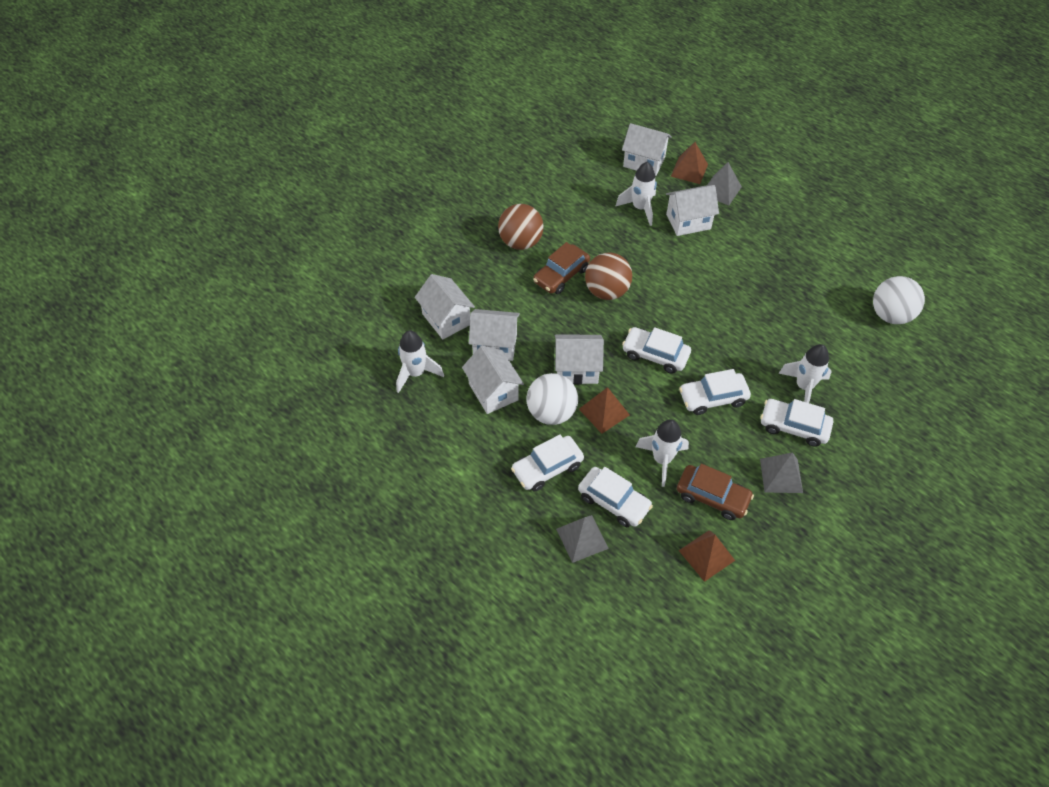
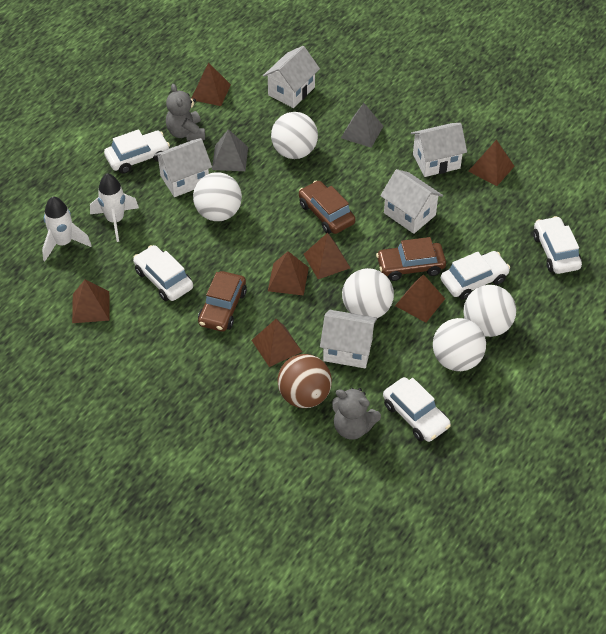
brown ball: [498,204,544,250] [585,253,632,300] = 2 -> [277,354,332,408] = 1
brown car: [533,242,590,294] [677,464,754,520] = 2 -> [198,271,247,332] [299,180,355,234] [376,237,446,281] = 3
brown pyramid: [579,387,630,434] [671,142,708,184] [679,530,735,582] = 3 -> [72,280,110,323] [192,62,231,106] [252,319,302,367] [268,251,309,296] [304,233,350,279] [395,274,445,323] [468,140,515,186] = 7
grey pyramid: [556,515,609,563] [707,162,742,206] [760,452,803,493] = 3 -> [212,129,248,171] [341,103,383,148] = 2
grey teddy bear: none = 0 -> [166,84,205,141] [332,388,381,440] = 2
white ball: [526,373,578,425] [873,276,925,324] = 2 -> [193,172,242,221] [271,112,318,159] [342,268,394,318] [433,318,486,371] [464,285,516,337] = 5
white house: [415,274,475,339] [462,346,524,414] [469,309,520,361] [555,334,604,384] [622,123,672,176] [666,185,719,236] = 6 -> [154,138,212,197] [263,46,320,108] [320,310,377,368] [380,169,443,234] [411,123,467,177] = 5
white rocket: [396,330,444,393] [616,162,657,226] [636,419,689,487] [778,344,832,403] = 4 -> [42,197,92,261] [90,173,139,242] = 2

